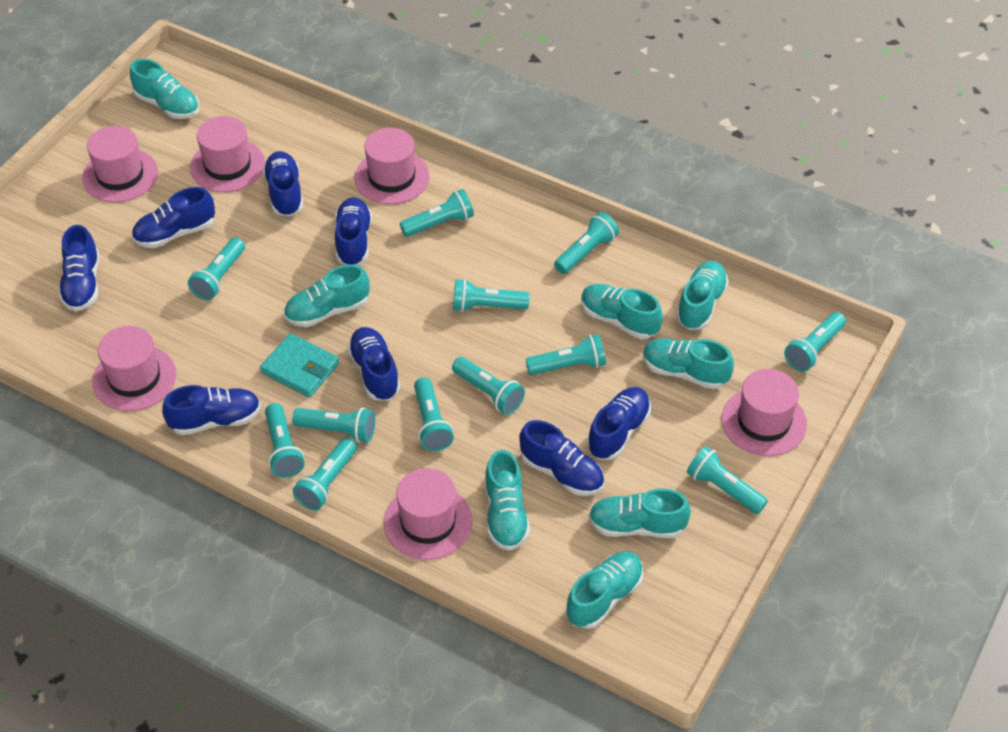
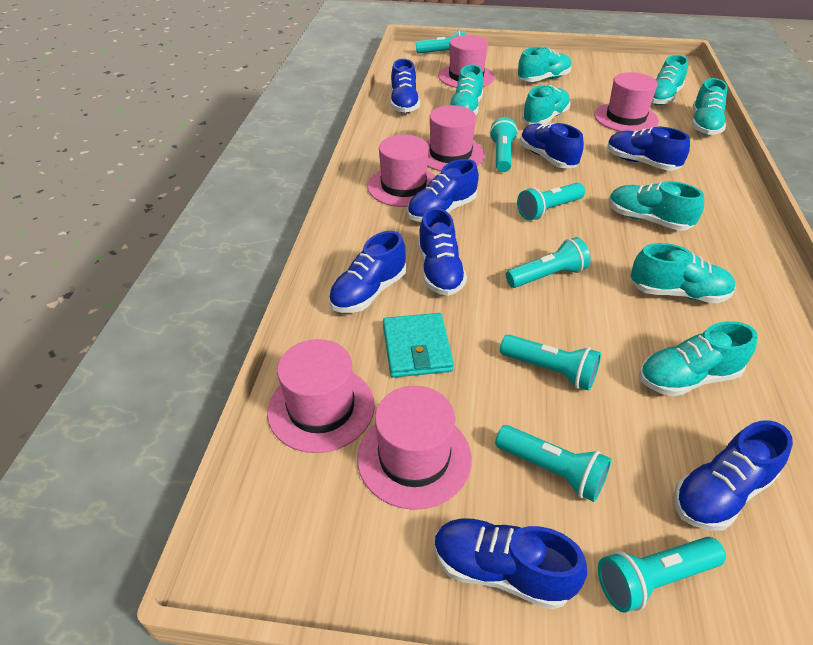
turquoise flashlight: [188,237,245,300] [265,403,305,478] [292,407,375,443] [293,438,357,510] [400,189,474,237] [414,378,454,451] [452,357,525,415] [453,279,530,312] [526,334,606,375] [554,212,619,274] [687,446,768,514] [784,312,846,372] = 12 -> [416,30,465,54] [490,117,518,172] [495,425,611,502] [500,334,601,391] [506,237,591,288] [517,183,585,220] [598,537,726,613] = 7

